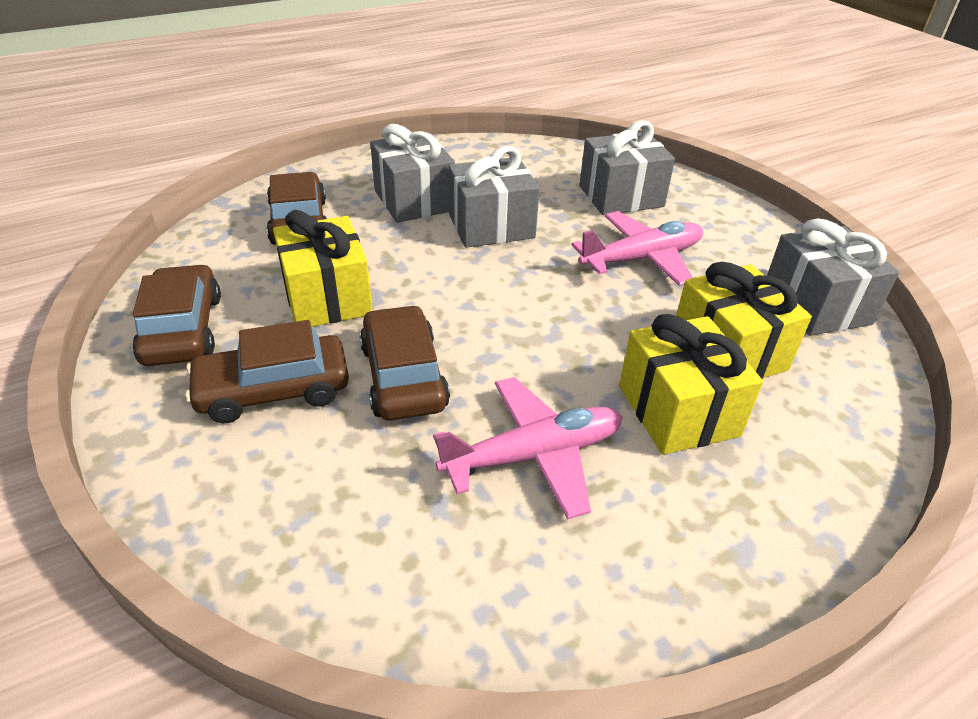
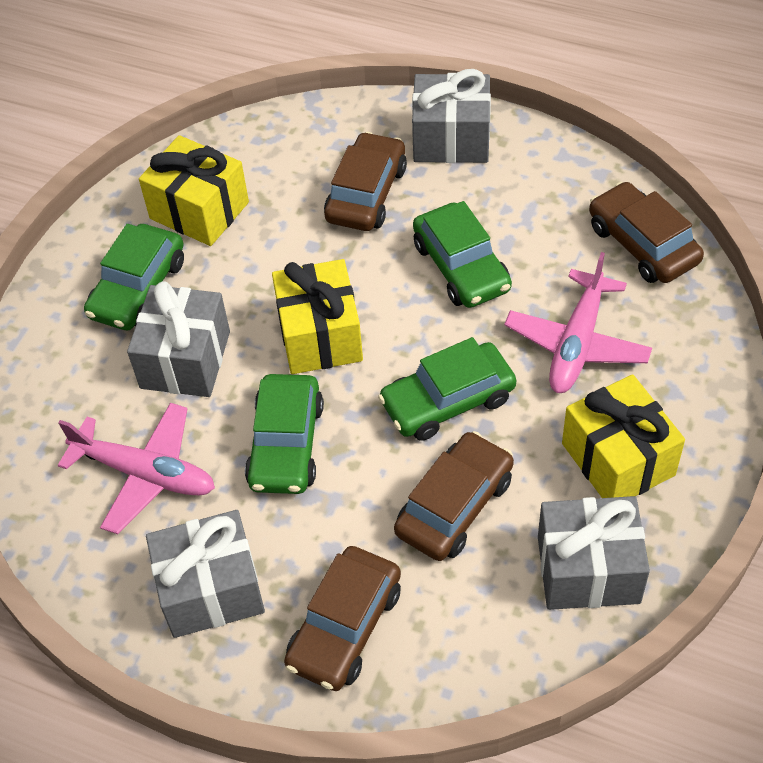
green car: none = 0 -> [84,224,184,330] [245,374,324,494] [378,337,516,441] [413,201,512,308] = 4

